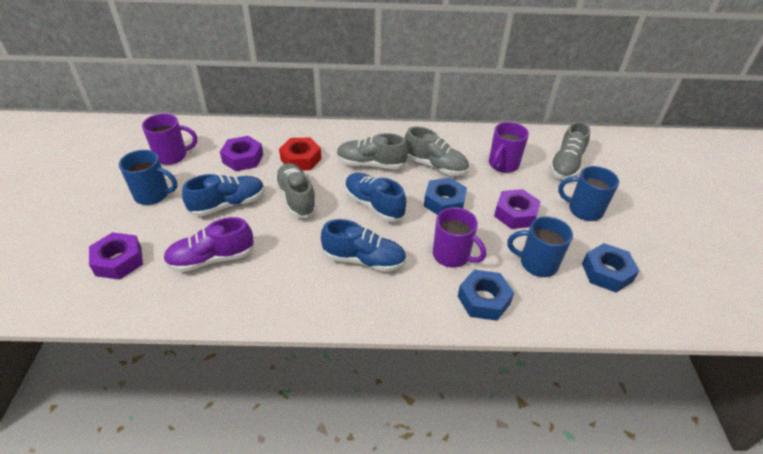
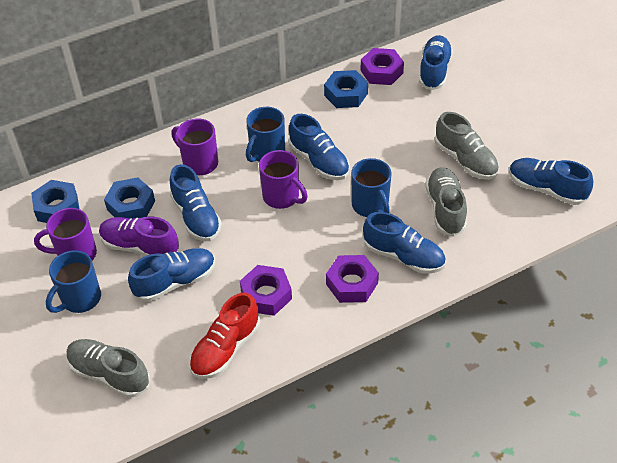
blue shoe: [182,174,265,216] [321,219,406,272] [345,173,406,222] = 3 -> [128,248,215,302] [170,164,222,241] [289,114,350,180] [363,212,446,274] [419,35,453,90] [509,158,593,205] = 6
grey shoe: [275,163,317,218] [337,133,408,169] [404,127,469,176] [549,122,590,180] = 4 -> [67,339,150,398] [425,167,467,237] [435,112,499,180] = 3
red nut: [279,138,321,170] = 1 -> none = 0
red shoe: none = 0 -> [189,292,260,379] = 1

